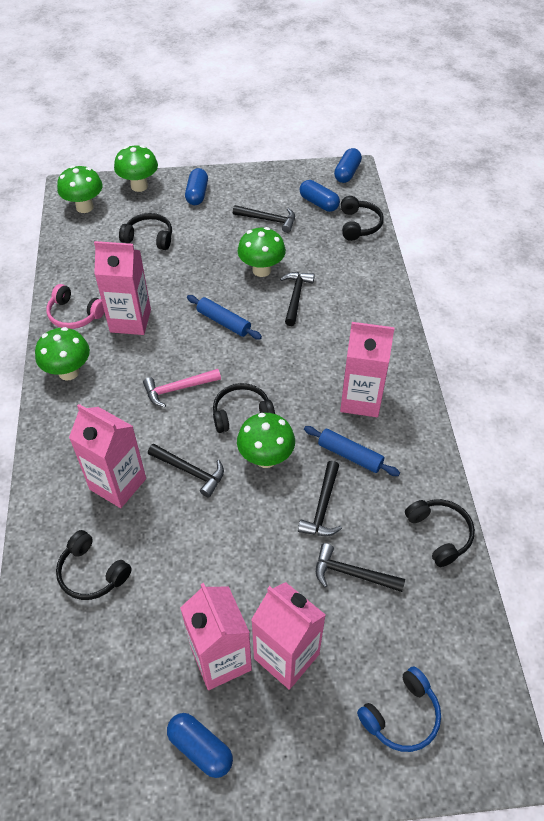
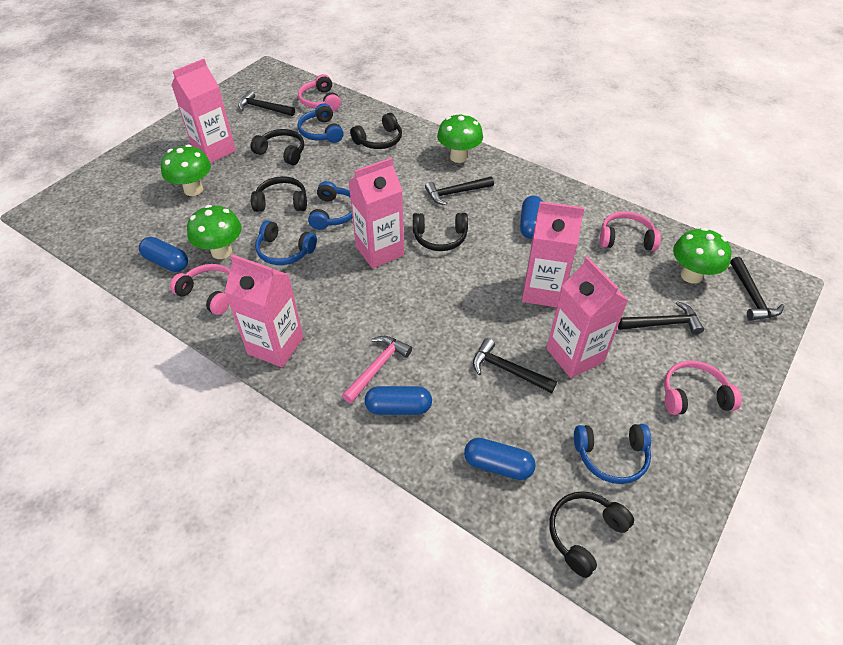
blue headphones: [357,666,441,752] = 1 -> [255,220,317,265] [298,103,344,143] [308,181,353,230] [574,424,651,484] = 4
blue rolling pin: [187,295,262,339] [304,426,400,476] = 2 -> none = 0
green mushroom: [35,327,90,381] [57,166,103,213] [114,145,158,192] [237,413,295,468] [238,227,286,277] = 5 -> [161,145,211,196] [187,205,242,259] [437,113,483,163] [673,228,732,284] = 4
pink headphones: [46,284,105,329] = 1 -> [170,264,230,315] [298,74,341,111] [600,211,661,251] [664,361,742,415] = 4

